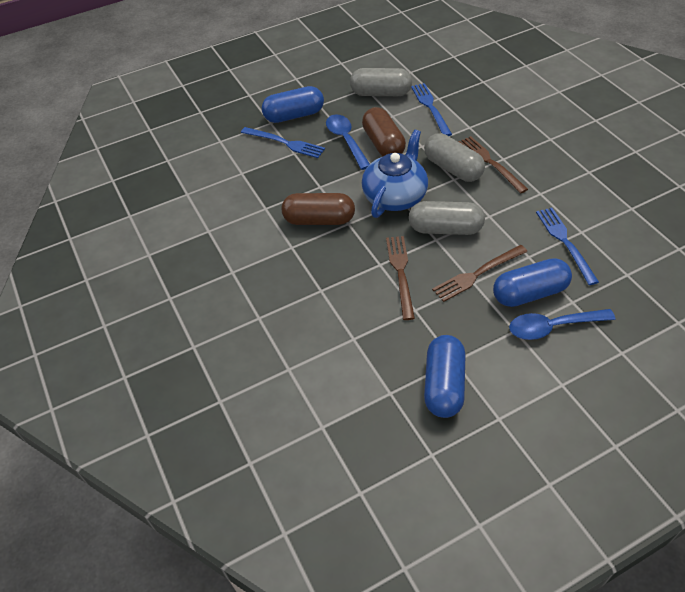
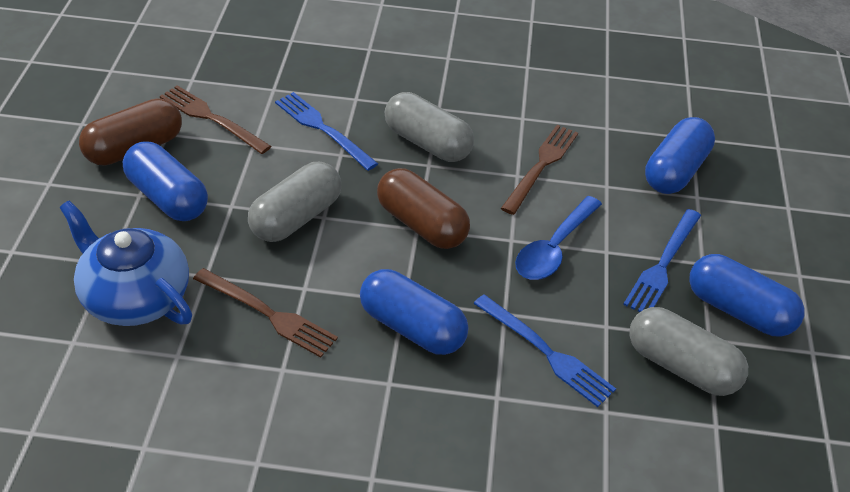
blue capsule: [262,86,324,123] [424,335,465,418] [493,258,572,307] = 3 -> [123,141,208,221] [360,269,468,355] [645,117,715,194] [689,254,804,337] = 4
blue spoon: [326,114,370,170] [509,309,615,340] = 2 -> [515,196,602,280] = 1

